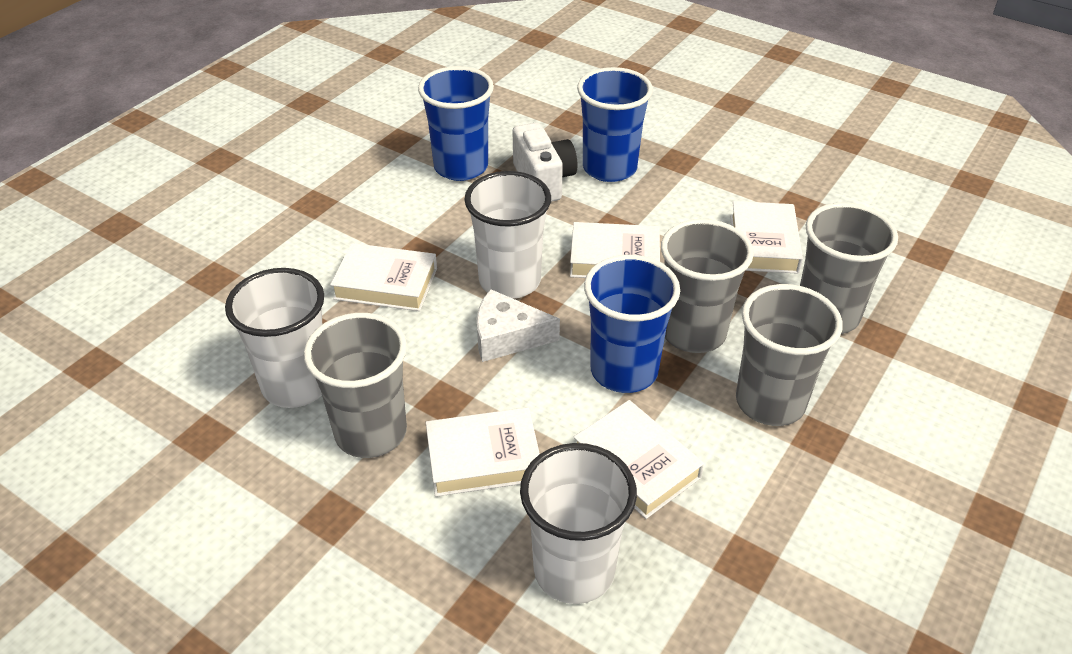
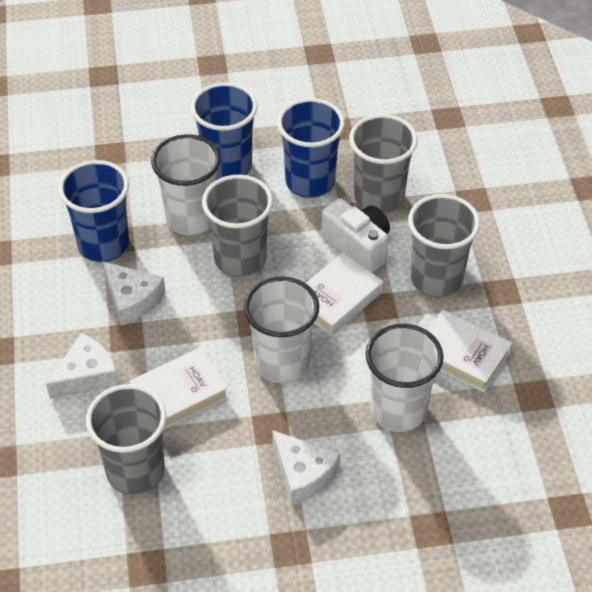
white book: [330,243,437,311] [425,407,540,497] [570,222,660,278] [574,400,704,519] [730,201,803,274] = 5 -> [129,348,229,430] [306,252,383,336] [427,310,512,392] = 3
white cheese: [477,289,560,362] = 1 -> [46,333,119,399] [102,261,166,326] [273,430,340,505] = 3

